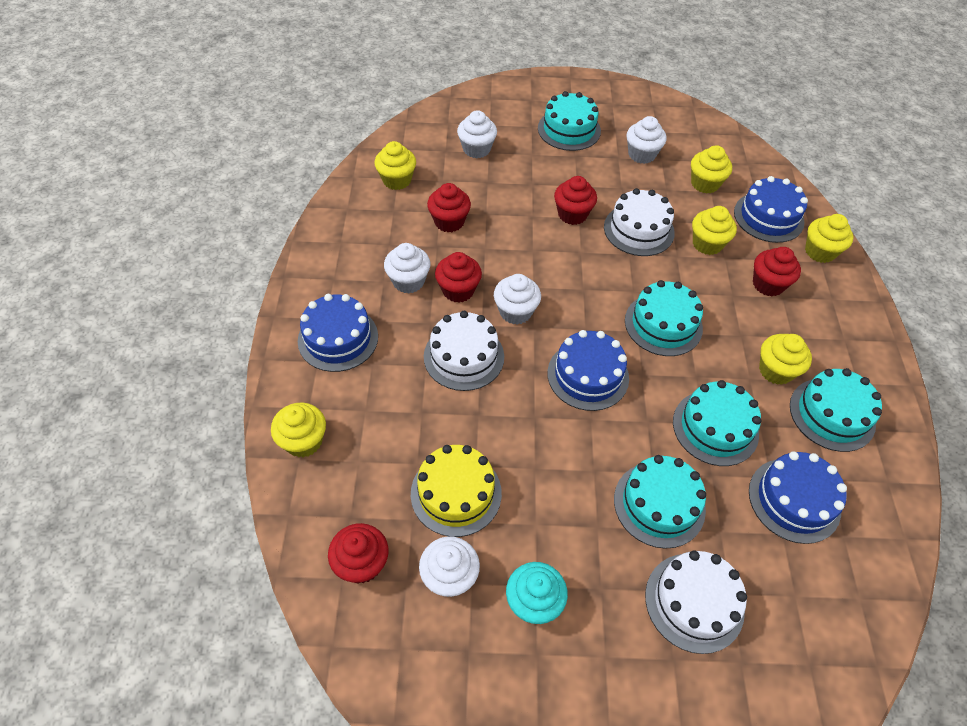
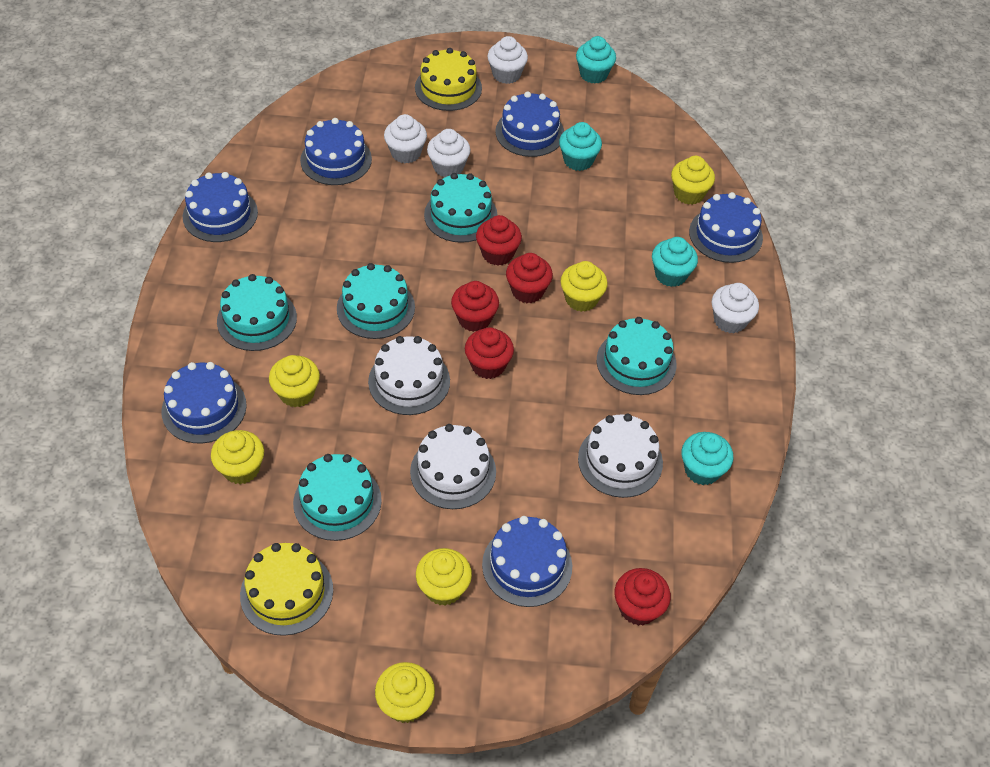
blue cake: [298,294,378,372] [547,330,629,411] [734,176,808,243] [749,451,847,544] = 4 -> [161,362,247,443] [183,172,258,242] [300,118,372,185] [482,516,572,607] [495,91,564,157] [689,192,763,263] = 6
turquoise cupcake: [506,562,568,624] = 1 -> [559,122,602,171] [576,36,616,84] [652,237,698,287] [681,432,734,485] = 4
white cupcake: [384,243,430,293] [419,536,480,597] [457,110,497,158] [494,274,541,325] [627,116,666,164] = 5 -> [384,114,427,163] [427,129,471,177] [487,36,528,84] [712,283,759,333] = 4
yellow cake: [411,445,502,537] = 1 -> [240,543,333,636] [415,48,482,111] = 2

